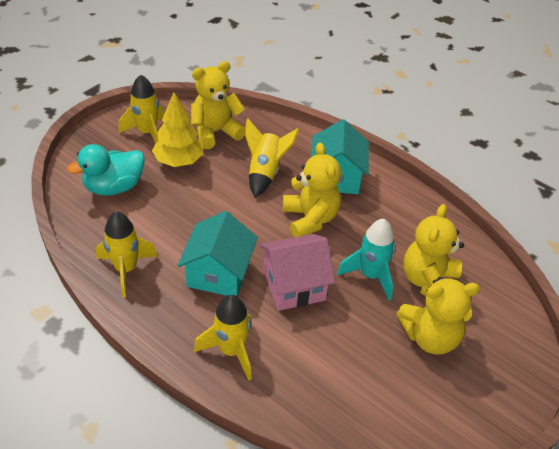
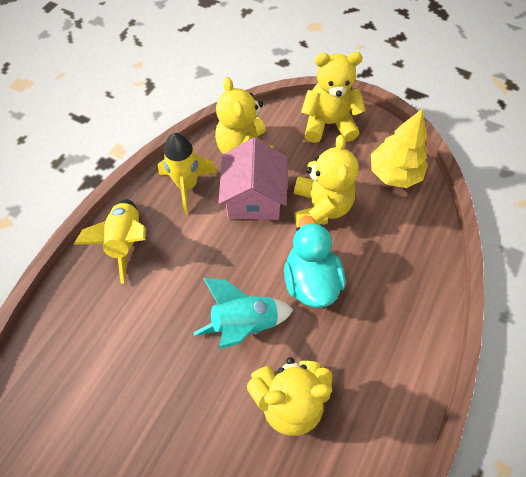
turquoise house: [177,211,258,297] [311,119,369,194] = 2 -> none = 0
yellow rocket: [96,211,158,297] [119,75,164,143] [194,295,252,381] [245,118,300,197] = 4 -> [74,199,146,284] [158,133,217,215] = 2

